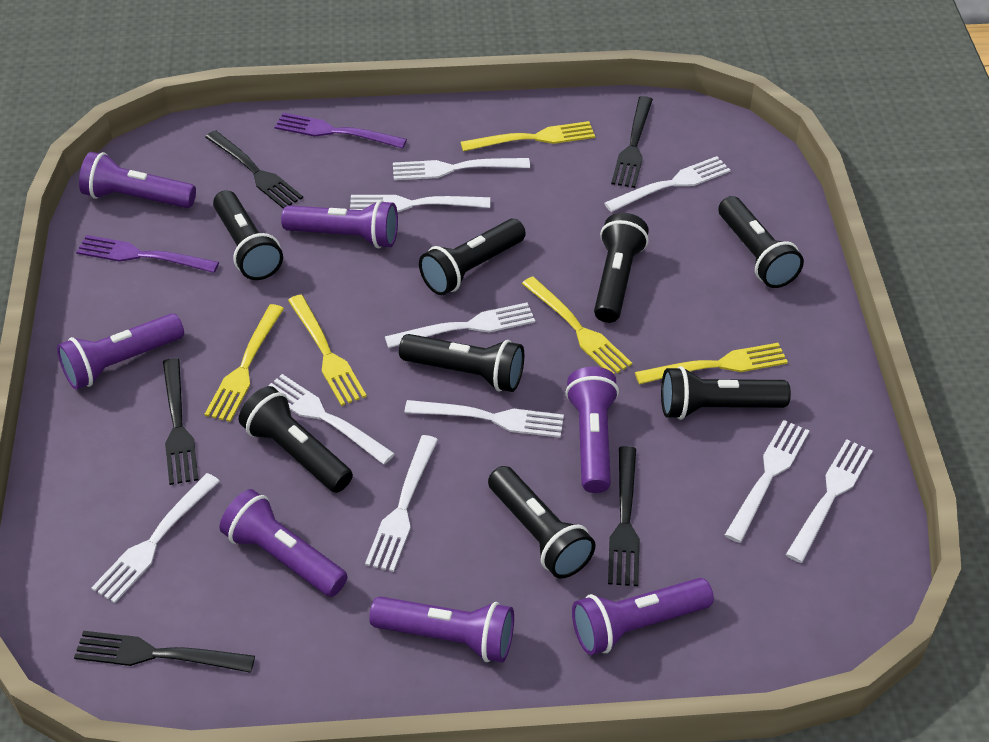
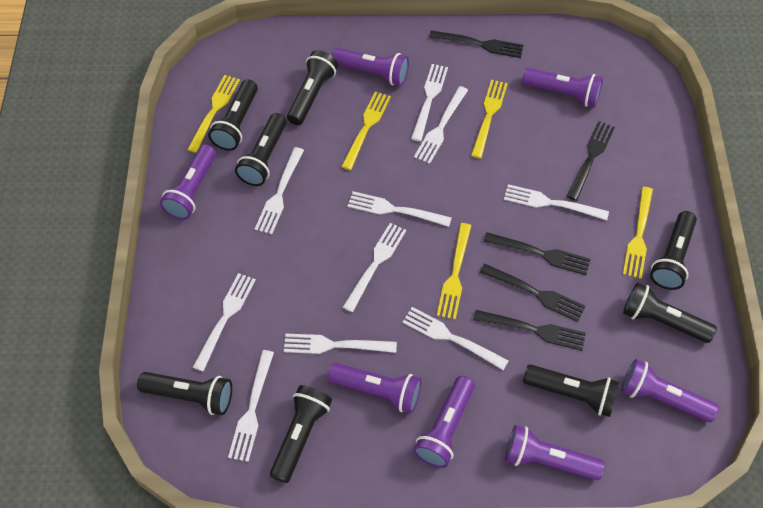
purple fork: [76,235,219,273] [275,113,407,149] = 2 -> none = 0

